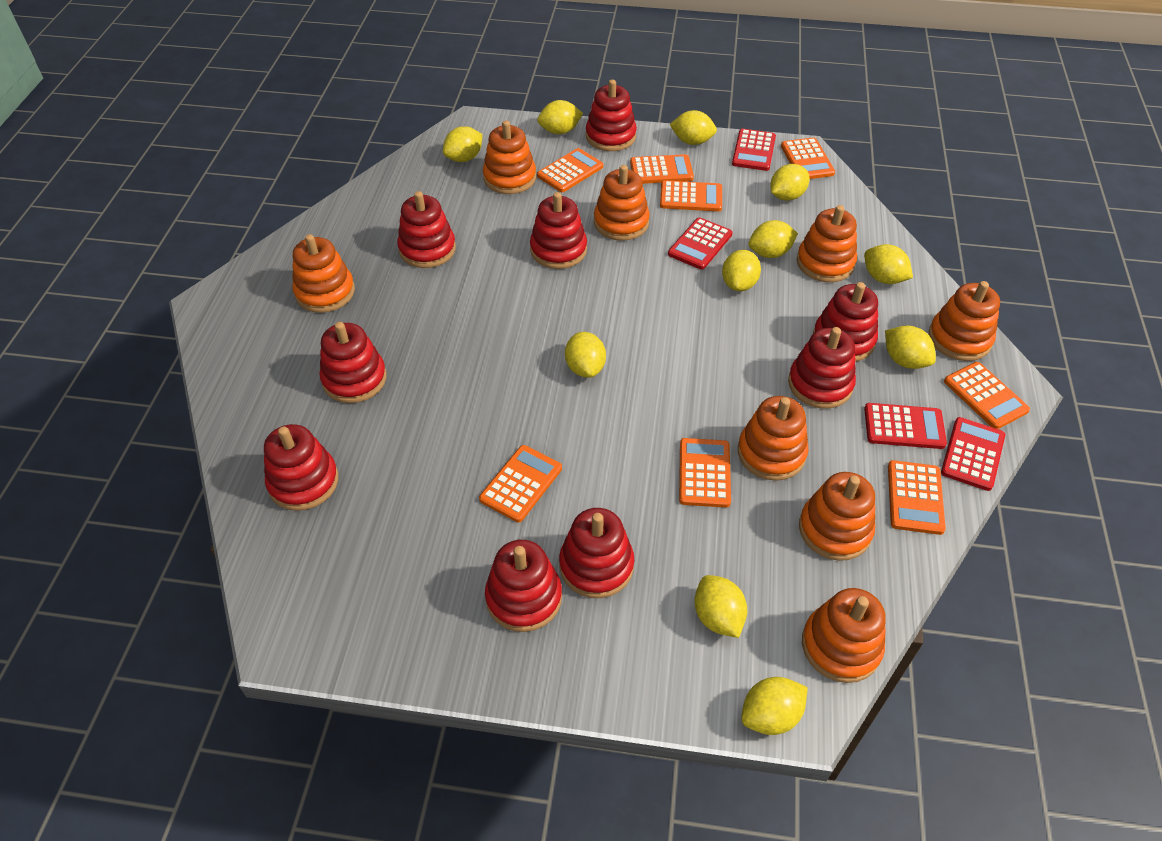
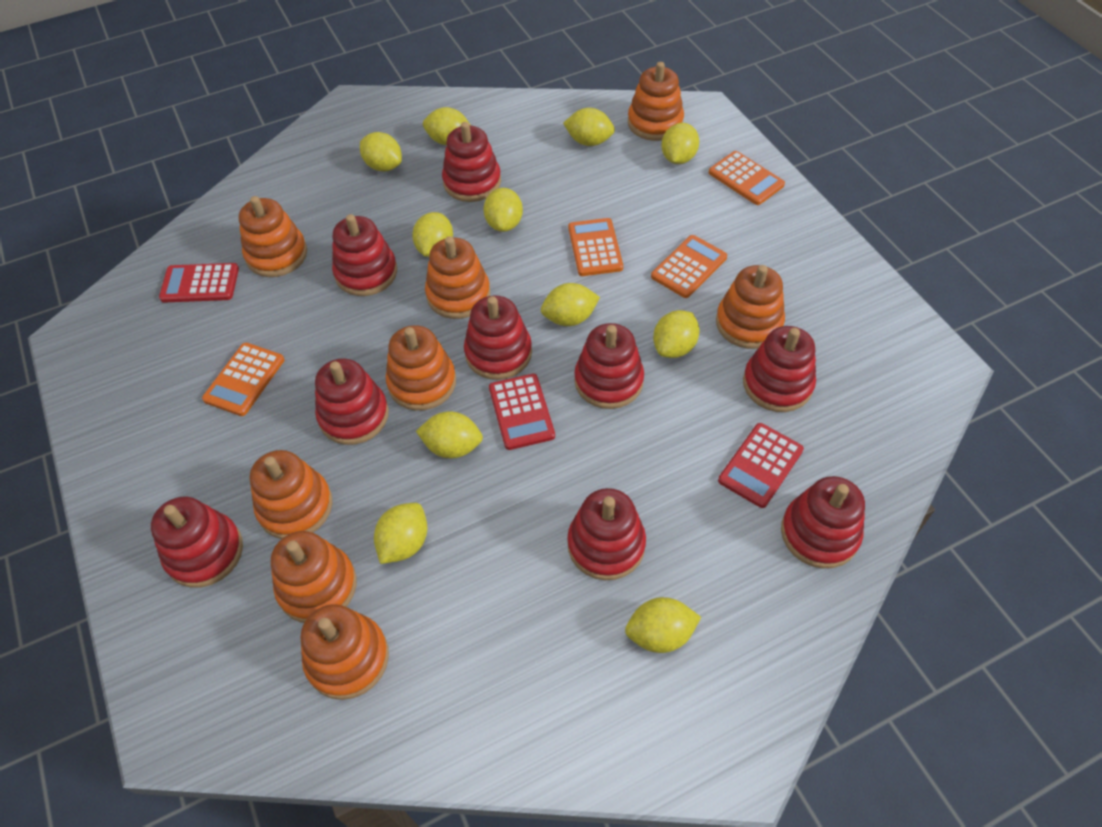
orange calculator: [479,445,562,522] [537,148,603,192] [630,154,694,184] [660,180,722,212] [679,438,731,508] [781,138,835,179] [888,460,946,535] [944,362,1030,429] = 8 -> [202,343,284,416] [568,218,623,276] [651,235,727,298] [709,151,785,205] = 4
red calculator: [668,217,732,270] [732,129,776,171] [864,403,947,449] [941,417,1005,491] = 4 -> [159,263,239,303] [489,374,555,450] [718,423,804,508] = 3

